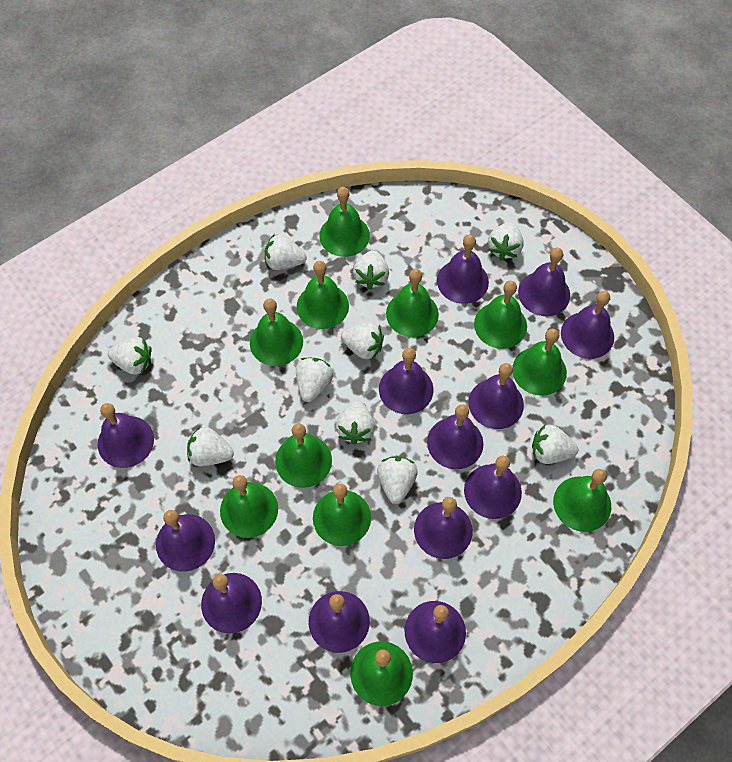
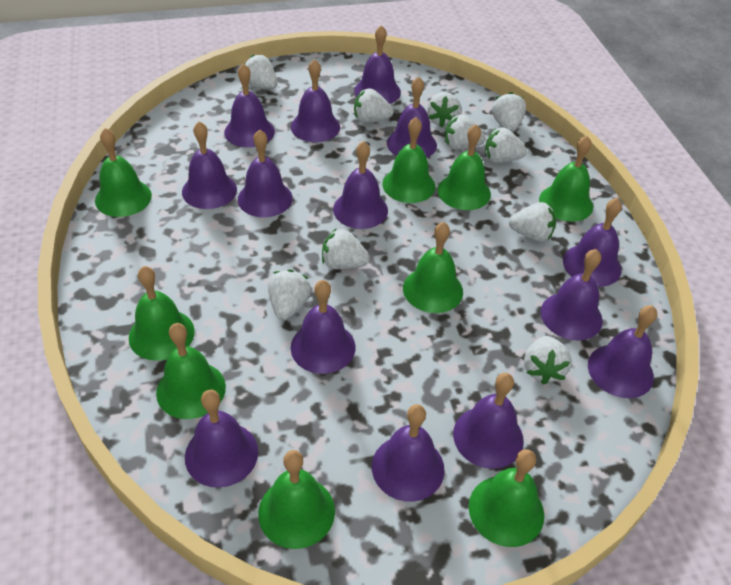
green bell: [220,475,278,538] [250,298,303,366] [275,423,332,488] [297,261,349,329] [313,484,371,546] [319,187,370,257] [350,641,413,706] [386,269,439,337] [474,281,527,349] [512,329,567,396] [553,469,611,532] = 11 -> [95,128,152,217] [129,266,195,361] [156,323,226,419] [258,450,335,549] [382,117,435,203] [403,222,463,313] [437,124,491,210] [469,449,544,547] [539,136,593,222] = 9
purple bell: [98,403,154,468] [156,510,215,572] [201,573,262,634] [309,591,370,653] [379,348,434,414] [405,601,466,663] [414,497,473,559] [427,404,484,469] [437,235,489,304] [464,456,522,519] [469,363,524,429] [518,247,570,316] [561,291,614,359] = 13 -> [182,121,237,209] [185,390,258,488] [224,64,275,148] [238,129,293,217] [291,59,340,142] [291,280,356,374] [333,141,388,229] [354,25,401,104] [372,404,445,502] [387,77,437,158] [453,373,524,469] [540,249,603,341] [563,198,622,287] [588,305,657,398] = 14

